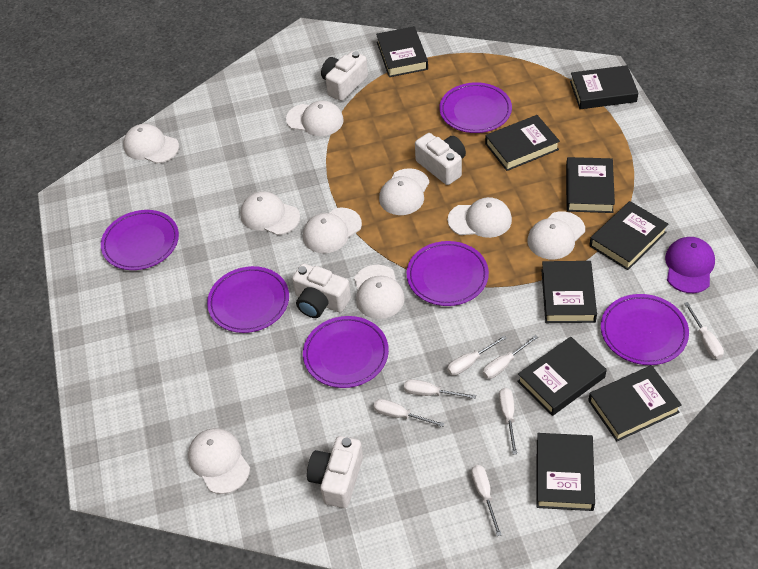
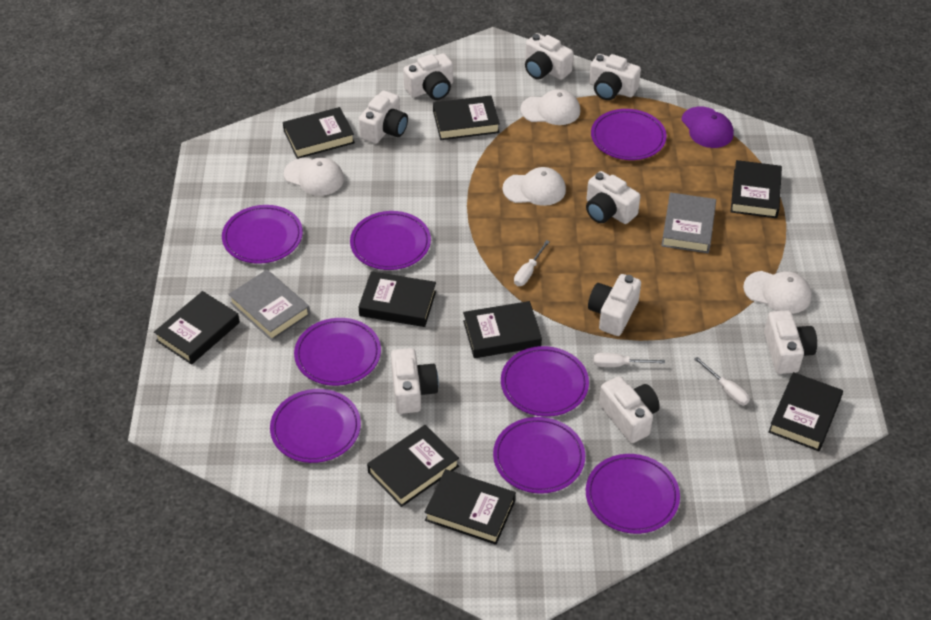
grey book: none = 0 -> [228,270,310,341] [661,192,716,253] = 2
purple plate: [101,210,179,270] [207,266,289,333] [303,316,389,388] [407,241,489,306] [439,82,512,133] [601,294,689,365] = 6 -> [222,205,303,264] [270,389,361,463] [294,318,381,386] [350,211,431,270] [493,417,585,494] [501,346,589,417] [586,454,680,534] [591,109,667,160] = 8
white camera: [292,263,351,318] [307,436,363,508] [321,51,368,101] [415,133,466,185] = 4 -> [359,91,408,144] [391,348,439,414] [403,53,453,100] [525,33,574,80] [586,171,640,224] [588,274,641,336] [589,54,641,100] [599,376,660,443] [764,310,817,374] = 9
white cap: [123,124,179,164] [188,428,250,494] [240,191,300,235] [286,100,344,136] [303,208,362,253] [354,265,405,319] [379,168,430,215] [448,197,512,238] [527,212,585,259] = 9 -> [284,157,344,196] [502,167,566,206] [520,89,580,125] [743,271,811,314] = 4
white screwdriver: [373,399,444,427] [404,379,476,399] [447,335,507,376] [471,465,502,536] [483,335,538,379] [499,388,517,454] [684,302,724,359] = 7 -> [514,240,550,286] [594,353,665,367] [694,357,750,405] = 3

